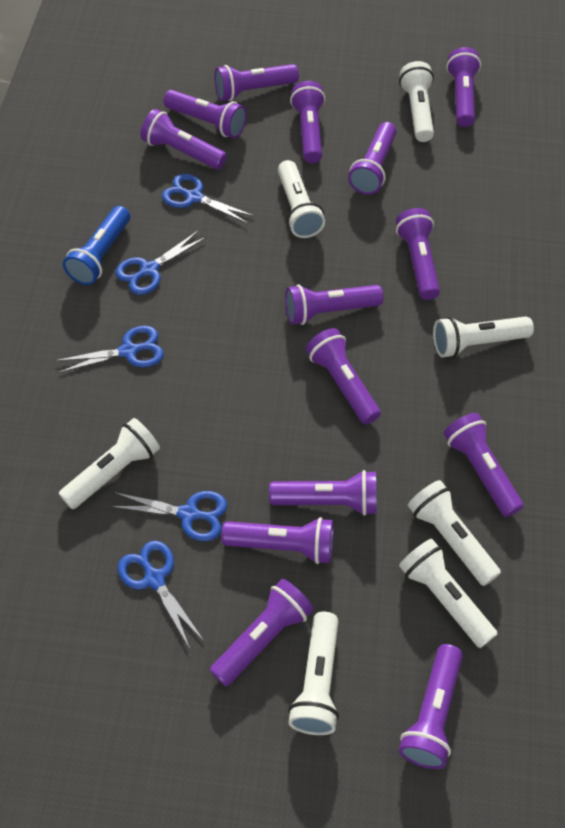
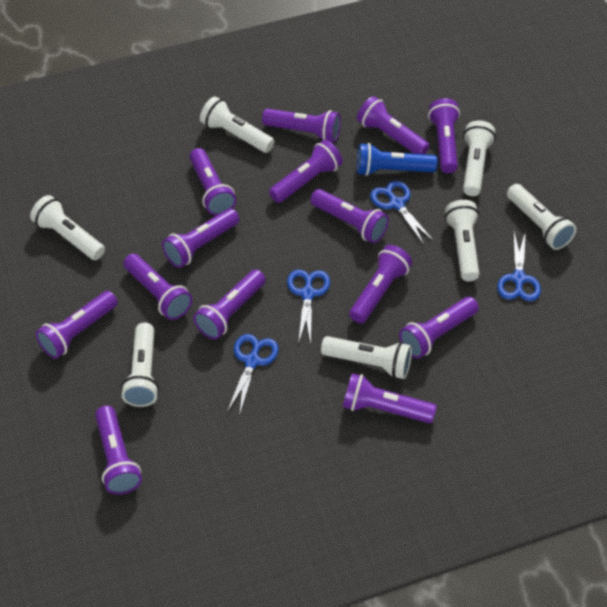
blue scissors: [55,326,164,373] [110,491,227,541] [115,231,207,295] [118,541,204,648] [162,174,254,224] = 5 -> [227,334,279,416] [287,269,330,344] [370,180,434,244] [497,230,541,301] = 4

